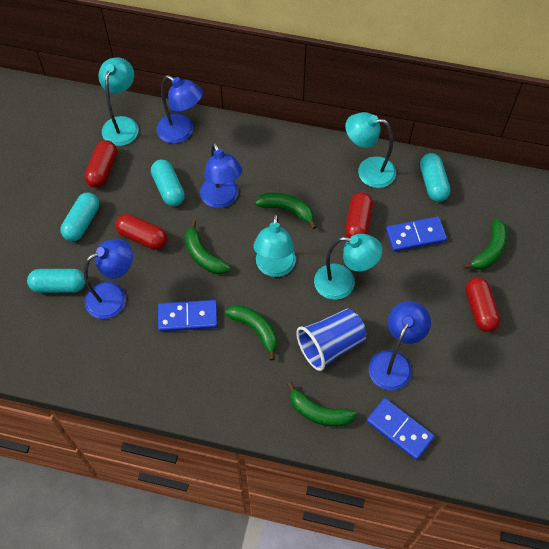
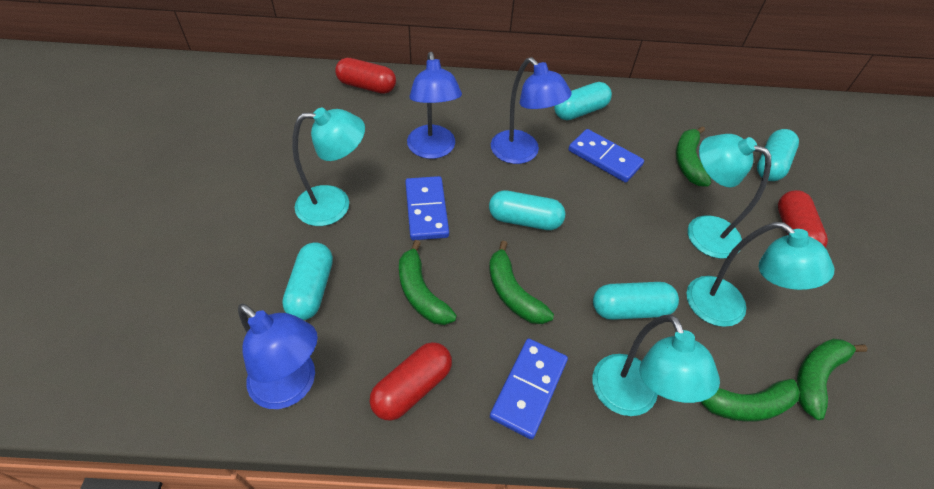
blue cup: [296,308,366,371] = 1 -> none = 0
blue lamp: [84,239,133,319] [157,75,203,143] [200,142,242,208] [369,301,431,391] = 4 -> [238,304,318,409] [407,52,462,159] [491,57,572,164] = 3
red capsule: [84,140,117,188] [115,214,167,250] [345,192,373,238] [465,277,500,332] = 4 -> [335,58,396,94] [370,342,452,421] [778,190,828,248] = 3
turquoise capsule: [27,269,86,293] [60,192,99,241] [151,160,185,206] [420,153,450,202] = 4 -> [282,242,333,320] [489,190,565,230] [554,82,612,120] [593,282,679,320] [757,129,799,181] = 5

